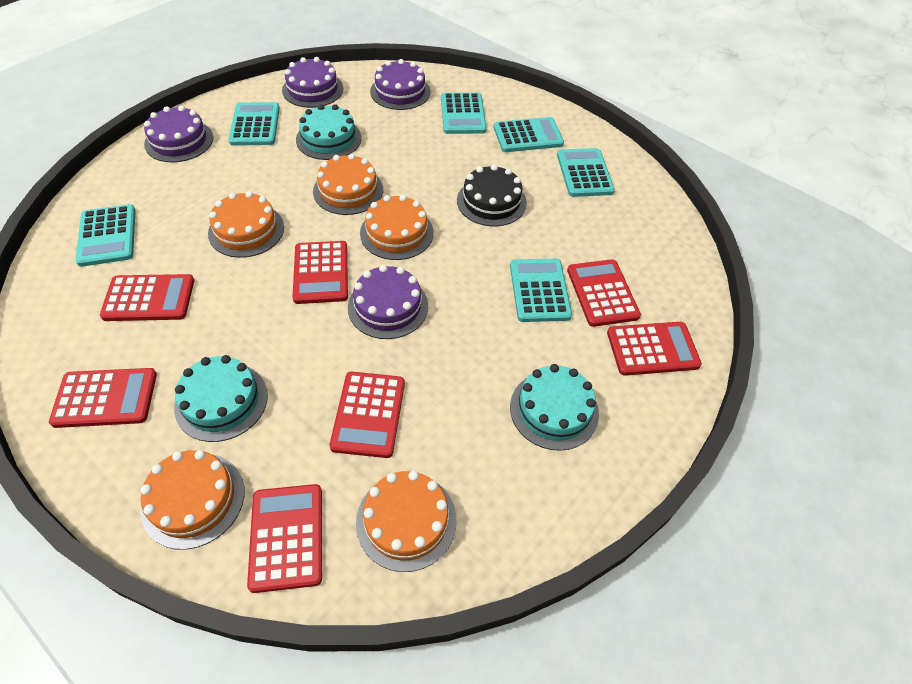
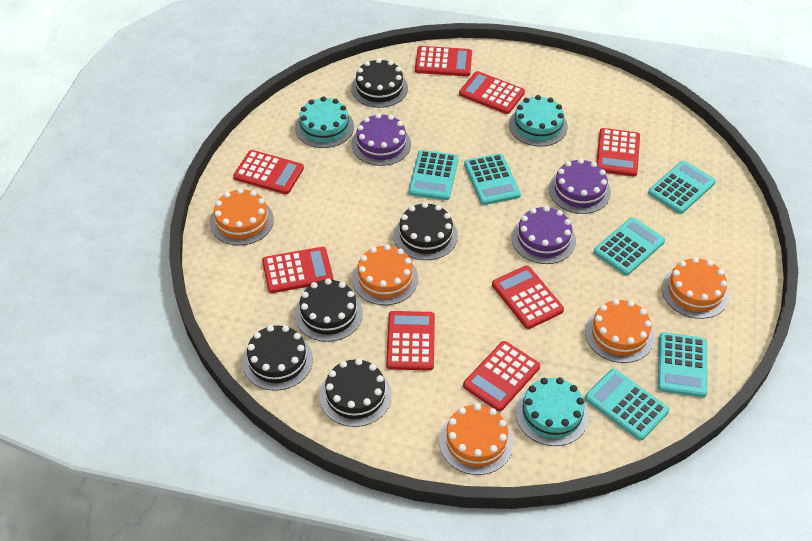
black cake: [457,164,527,226] = 1 -> [242,325,313,391] [295,278,363,342] [320,358,392,427] [351,58,408,108] [394,202,458,260] = 5
purple cake: [144,105,213,162] [282,57,343,108] [348,265,428,339] [370,59,431,110] = 4 -> [351,113,411,166] [512,206,576,264] [549,158,611,214] = 3
red calculator: [49,368,157,428] [100,274,194,321] [247,484,322,593] [293,241,348,304] [329,372,405,458] [567,259,641,327] [607,322,702,376] = 7 -> [233,150,304,194] [262,247,333,293] [386,311,435,371] [415,46,472,76] [459,71,525,114] [463,341,540,411] [492,265,564,329] [596,128,640,176] = 8

